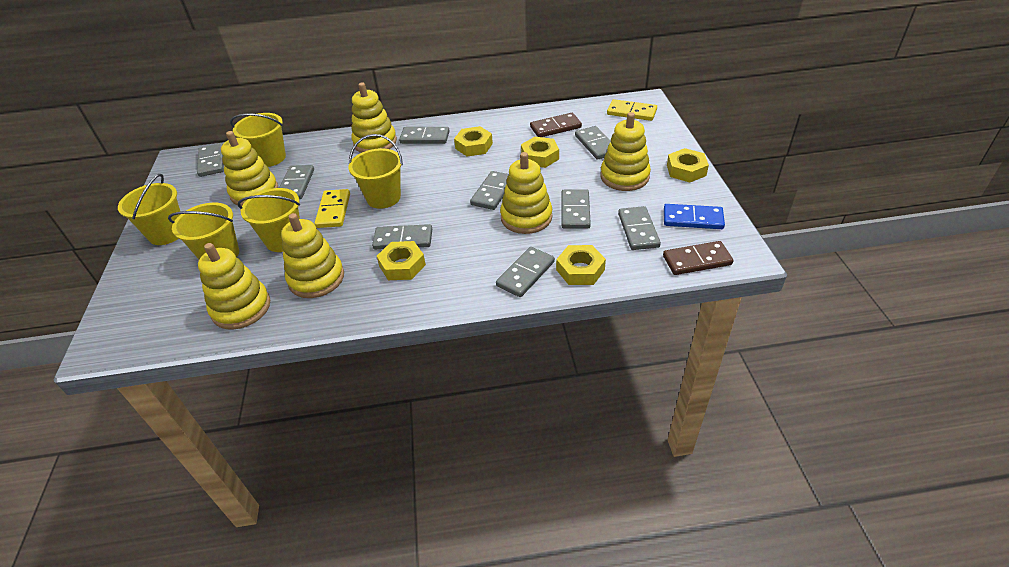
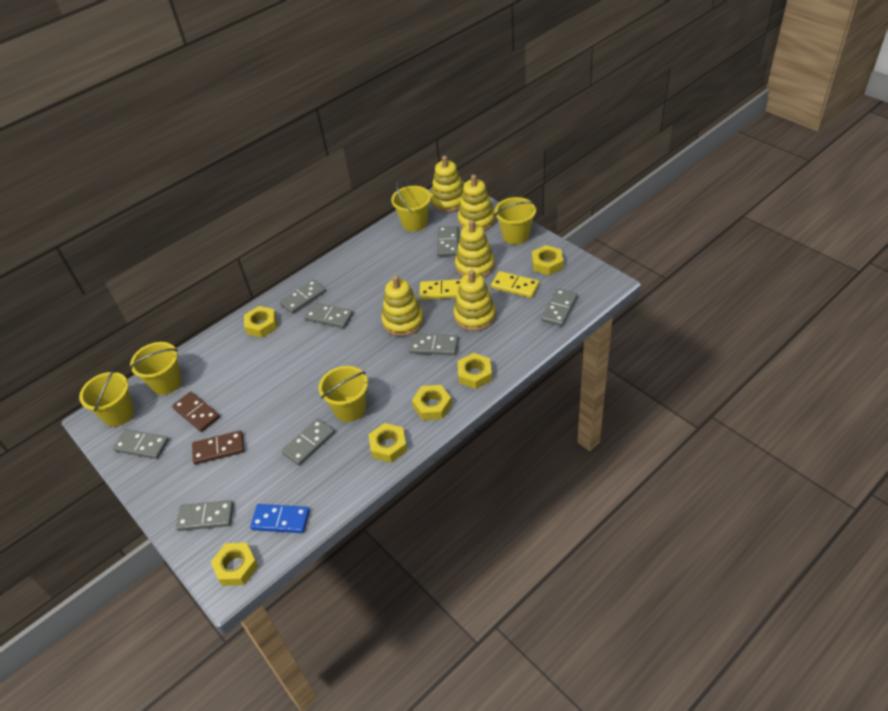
grey domino: [197,143,224,177] [279,165,314,199] [372,224,432,250] [399,127,449,144] [470,171,509,210] [496,247,555,297] [561,189,591,229] [575,126,611,160] [618,206,661,250] = 9 -> [113,429,169,459] [176,500,234,531] [279,279,326,314] [282,418,335,466] [304,302,353,328] [409,334,459,355] [437,226,458,257] [541,288,578,326] = 8
yellow nut: [377,241,426,280] [454,126,493,156] [521,137,559,168] [556,245,606,285] [667,148,709,182] = 5 -> [211,543,258,586] [244,306,277,338] [368,423,407,463] [412,385,452,420] [458,353,492,389] [532,245,563,275] = 6
yellow stacking toy: [198,243,270,330] [221,131,278,206] [281,213,344,298] [351,82,397,153] [500,152,552,234] [600,112,651,191] = 6 -> [381,276,424,336] [431,156,464,212] [454,270,496,331] [455,220,495,278] [458,175,495,231] = 5

